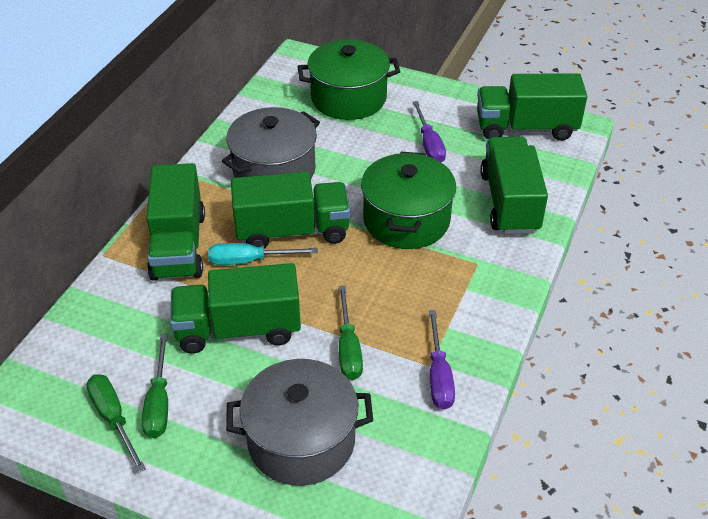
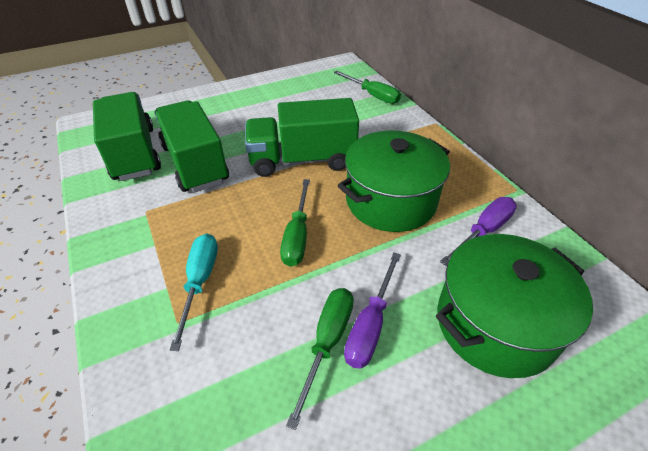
green truck: [146,163,205,281] [170,263,301,354] [231,172,350,249] [477,73,587,141] [480,136,548,234] = 5 -> [93,92,161,181] [154,100,229,193] [245,98,359,177] = 3
grey pot: [222,107,320,179] [226,359,373,486] = 2 -> none = 0

